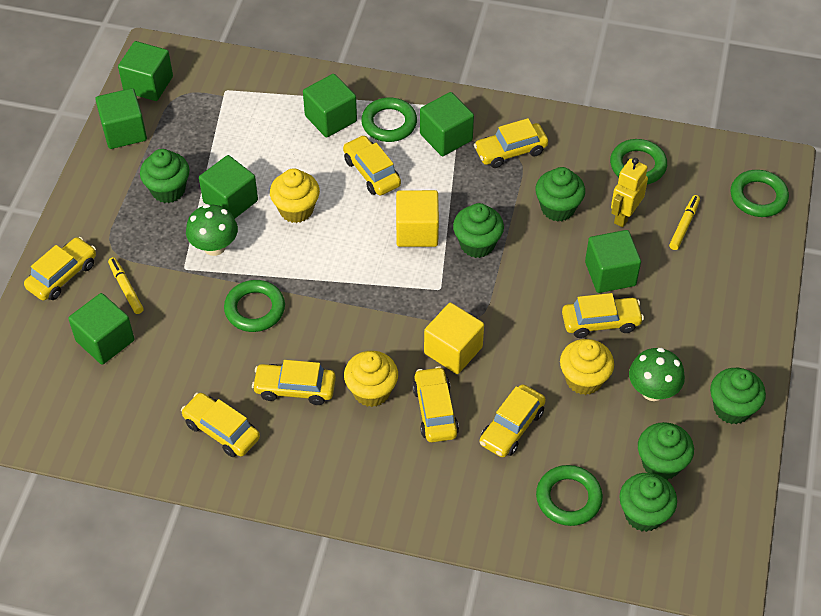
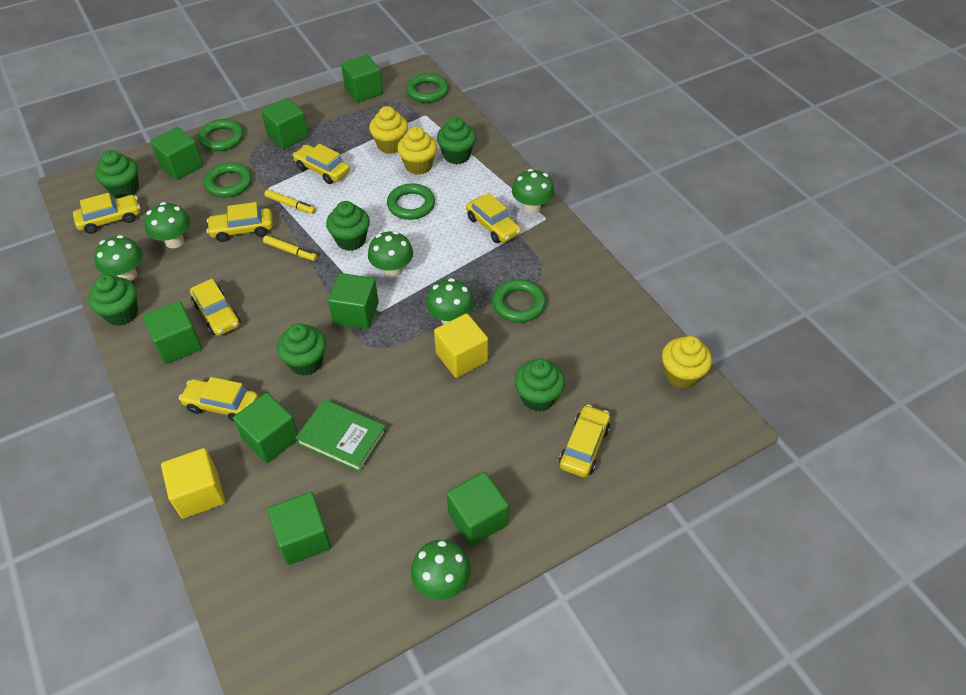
green book: none = 0 -> [295,399,386,473] = 1
green cube: [68,293,134,365] [95,88,147,149] [118,41,173,101] [199,155,258,219] [303,74,357,138] [420,92,474,156] [585,230,641,293] = 7 -> [143,301,202,364] [150,127,203,180] [233,393,298,463] [261,98,309,149] [268,492,331,565] [328,273,379,329] [341,55,383,103] [447,472,509,546] = 8
green mushroom: [186,204,238,256] [629,348,685,401] = 2 -> [94,235,143,281] [144,202,191,248] [368,231,413,278] [411,540,471,600] [426,278,474,324] [512,169,554,214] = 6
yellow car: [24,237,96,301] [181,393,260,457] [252,360,336,405] [343,135,401,196] [413,366,459,442] [474,118,548,168] [480,384,546,458] [562,293,644,338] = 8 -> [73,193,140,234] [179,377,259,422] [190,279,240,336] [207,202,273,242] [293,144,350,184] [466,193,521,243] [559,405,610,477] = 7
yellow robot: [611,158,648,227] = 1 -> none = 0

